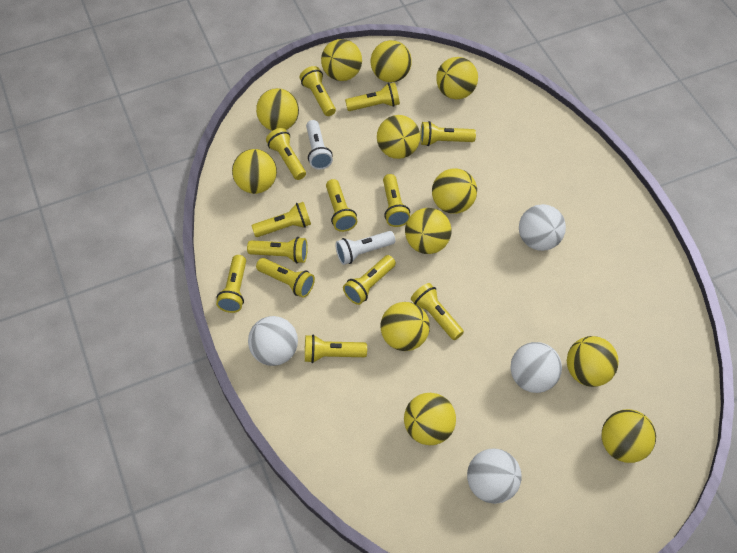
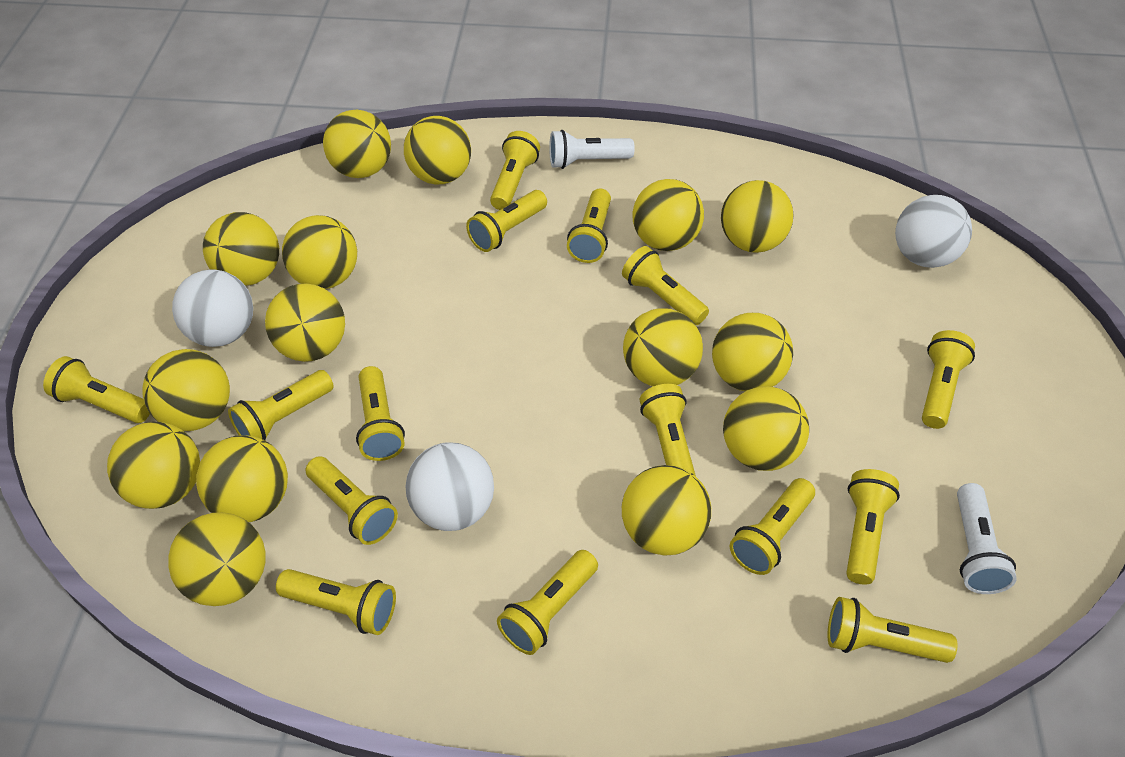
white ball: [248,316,298,366] [467,448,522,504] [510,342,562,393] [519,204,566,251] = 4 -> [172,269,253,347] [405,442,494,531] [895,195,972,268] = 3
yellow ball: [232,149,277,194] [256,88,299,131] [321,39,362,81] [371,40,412,82] [377,115,420,159] [380,302,430,351] [404,393,456,445] [405,208,451,254] [432,168,477,214] [436,57,478,99] [567,336,619,387] [602,409,656,463] = 12 -> [107,422,200,509] [143,349,230,431] [168,512,266,606] [196,435,288,522] [203,212,279,286] [265,283,345,362] [282,215,357,289] [323,110,391,178] [404,116,471,184] [622,465,711,556] [623,308,703,386] [633,179,704,251] [712,313,793,391] [721,180,794,253] [723,386,809,471] = 15
yellow flashlight: [216,255,246,313] [247,237,308,263] [252,202,311,237] [256,258,315,298] [266,128,306,180] [299,66,336,116] [305,334,367,363] [326,179,357,232] [343,255,396,305] [345,82,400,111] [383,174,410,227] [411,283,464,340] [420,121,476,146] = 13 -> [43,356,150,423] [228,370,334,440] [276,569,396,635] [306,456,398,545] [356,366,405,461] [466,190,547,252] [490,131,540,210] [497,550,598,655] [567,188,611,263] [622,246,709,325] [640,384,696,476] [730,478,815,575] [828,597,957,663] [846,469,900,585] [922,330,975,429] = 15

